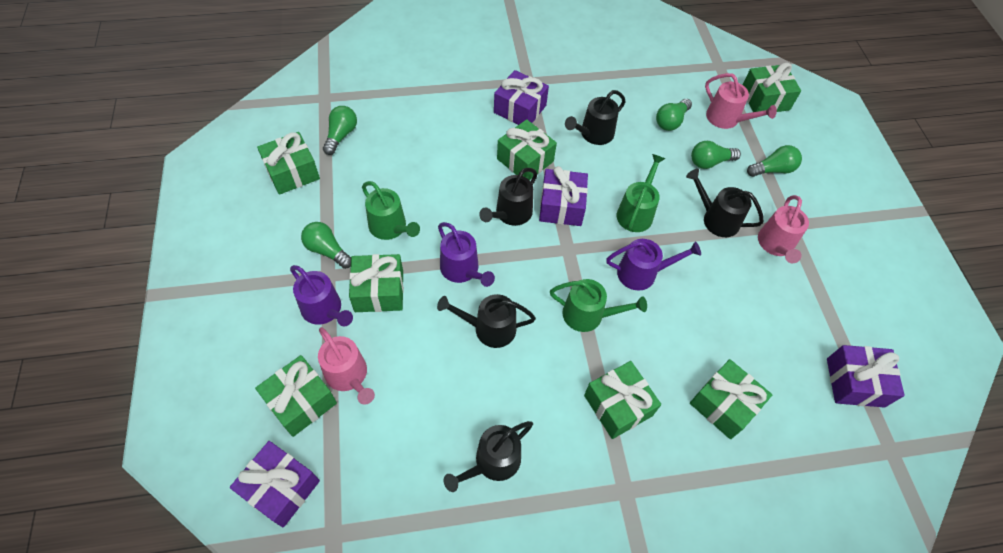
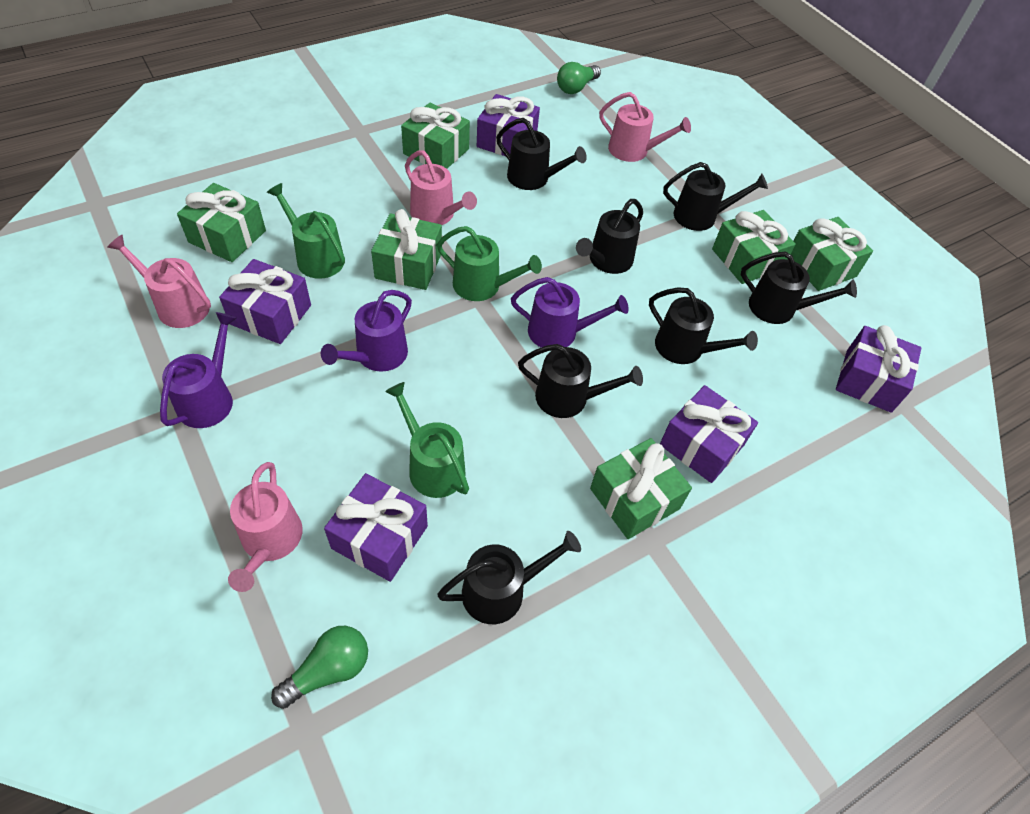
black watering can: [437,294,536,348] [444,421,533,492] [479,168,537,226] [565,90,626,145] [686,169,764,237] = 5 -> [437,531,581,624] [496,118,587,190] [518,344,643,418] [576,199,643,274] [649,287,758,364] [663,162,768,231] [741,251,857,324] = 7
green gift: [255,355,337,437] [257,132,320,195] [349,254,404,312] [497,119,557,180] [584,361,661,439] [690,359,772,439] [743,63,801,112] = 7 -> [177,183,266,262] [371,209,442,290] [401,103,470,169] [590,438,692,539] [712,210,796,284] [791,217,873,291] = 6
green light bulb: [301,222,351,269] [323,106,357,155] [656,99,692,131] [691,141,741,169] [747,145,802,177] = 5 -> [271,626,368,709] [557,62,601,94] = 2
pink watering can: [318,327,375,405] [705,73,777,129] [758,195,809,263] = 3 -> [107,235,211,328] [228,462,303,592] [405,150,477,225] [599,92,691,162] = 4
purple gift: [230,441,320,528] [494,70,549,125] [539,166,588,226] [827,345,905,407] = 4 -> [219,259,311,344] [324,473,428,582] [477,94,540,156] [660,385,758,483] [836,325,921,413] = 5

